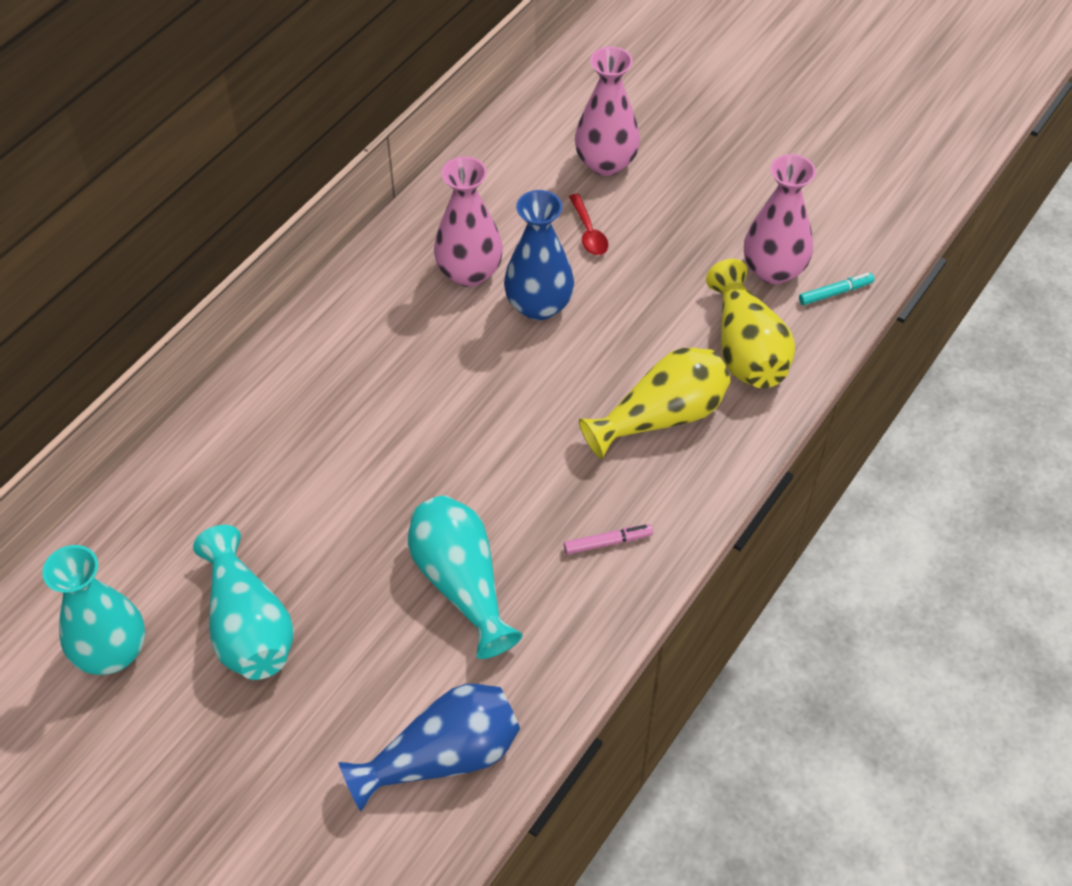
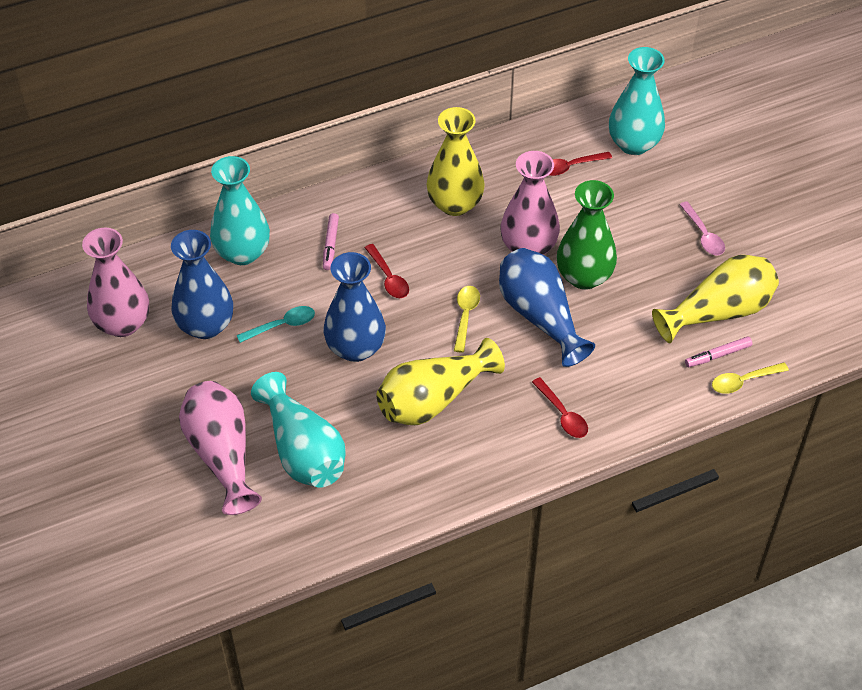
blue vase: [338,684,520,811] [504,190,574,320] = 2 -> [171,230,233,339] [324,252,386,362] [499,248,595,367] = 3
green vase: none = 0 -> [557,180,617,290] = 1
pink marker: [564,524,653,554] = 1 -> [323,213,339,270] [685,336,752,367] = 2
pink spoon: none = 0 -> [679,201,725,256] = 1
red spoon: [569,194,608,255] = 1 -> [365,244,409,298] [532,377,588,438] [549,152,612,176] = 3
turquoise marker: [799,273,875,305] = 1 -> none = 0
turquoise spoon: none = 0 -> [237,306,315,343] = 1
yellow spoon: none = 0 -> [454,286,480,353] [712,362,789,394] = 2
yellow vase: [579,348,730,459] [706,259,795,388] = 2 -> [377,338,505,425] [426,107,485,216] [652,255,779,343] = 3

